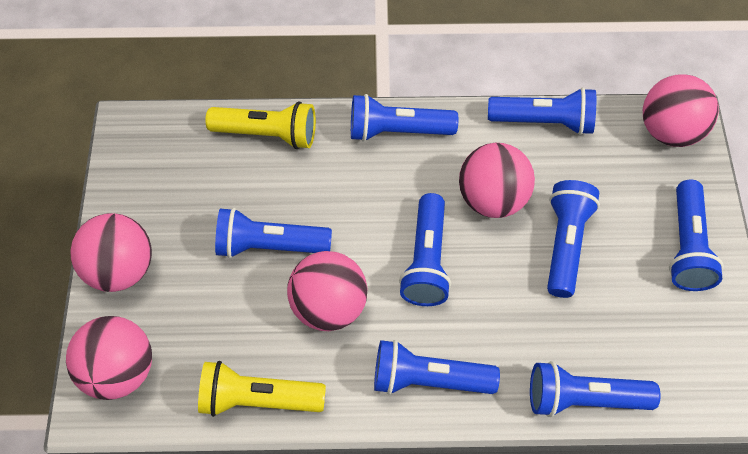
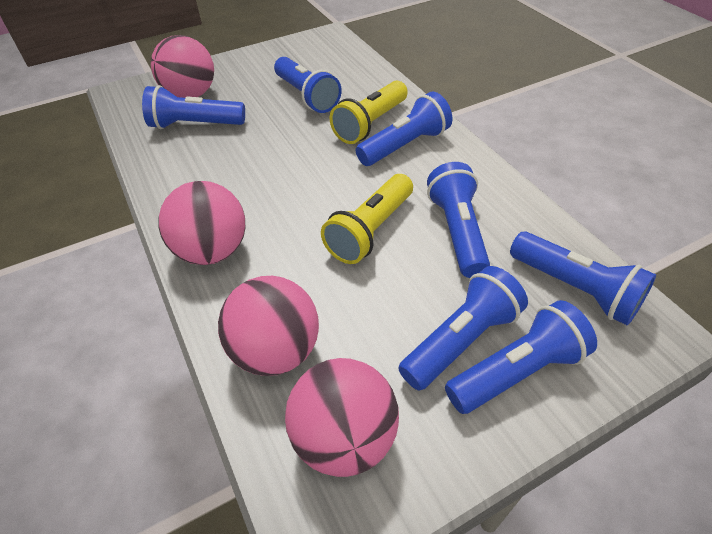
blue flashlight: [215,208,332,258] [351,94,458,142] [374,340,500,395] [399,193,451,306] [488,88,596,135] [530,361,661,417] [547,180,600,298] [669,180,724,291] = 8 -> [142,85,245,129] [274,57,342,113] [356,91,453,166] [398,266,528,391] [427,162,490,278] [445,300,597,414] [510,232,656,325] = 7
pink ball: [66,316,152,400] [70,213,152,292] [287,251,367,331] [459,143,535,218] [643,74,719,147] = 5 -> [151,35,214,98] [158,181,245,265] [218,276,319,376] [285,358,399,477] = 4

